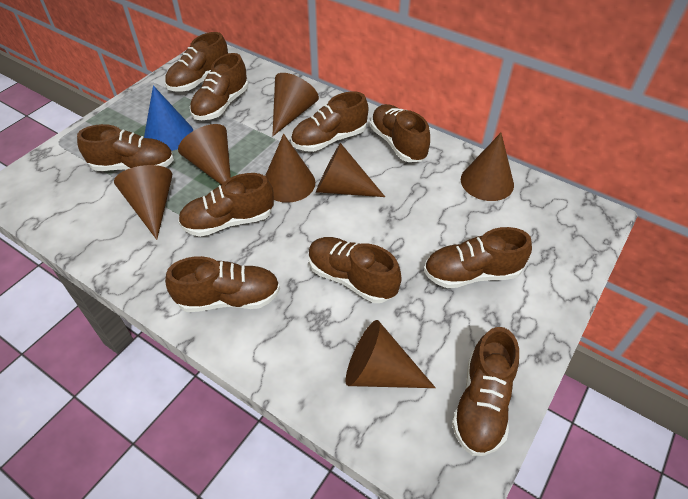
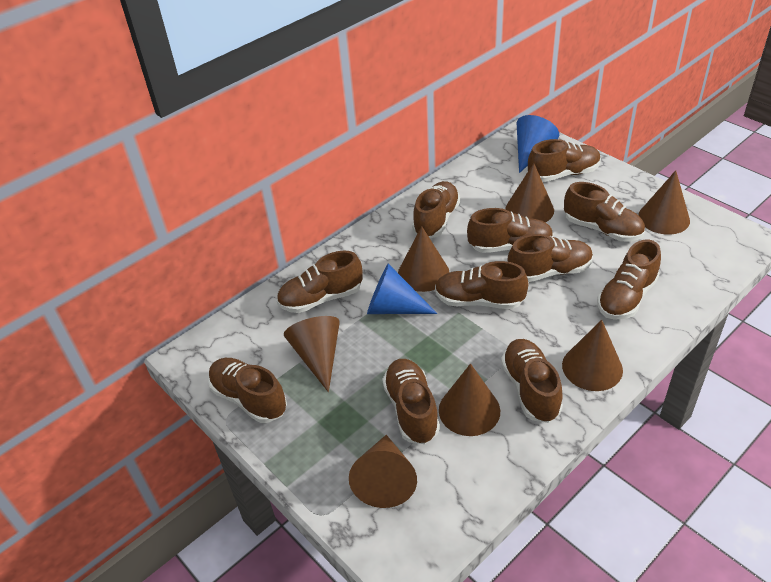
blue cone: [144,85,193,151] = 1 -> [367,264,437,314] [517,115,559,173] = 2
brown shoe: [77,124,174,171] [165,32,228,92] [165,256,280,312] [178,173,274,237] [190,53,248,120] [291,91,368,152] [309,237,402,303] [370,104,430,162] [424,227,532,288] [452,327,519,456] = 10 -> [208,358,287,423] [277,251,363,313] [382,359,440,444] [412,181,460,238] [435,261,528,309] [467,208,554,253] [501,339,563,423] [508,234,593,282] [528,139,601,182] [564,182,645,242] [597,239,661,319] = 11

